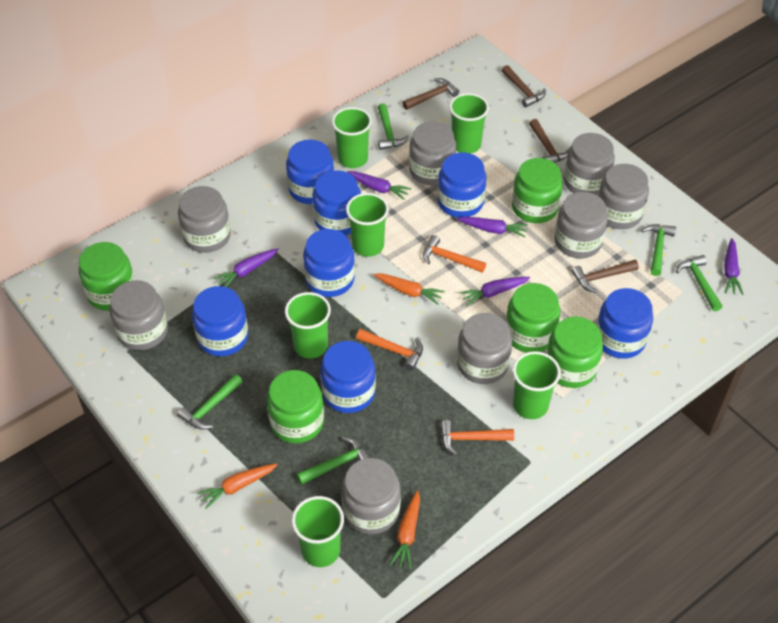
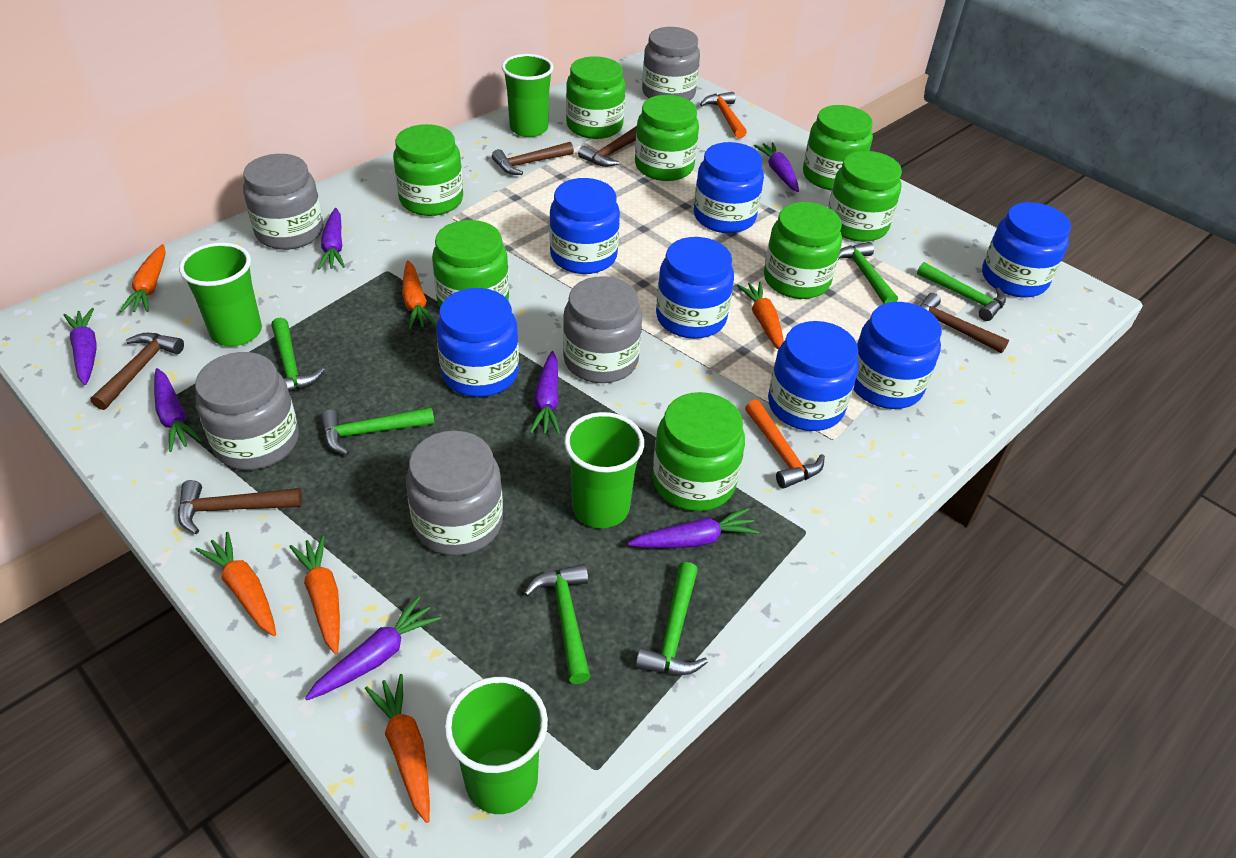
brown hammer: [402,78,459,110] [501,65,546,108] [529,119,569,163] [571,260,639,293] = 4 -> [90,333,184,410] [178,480,302,534] [492,142,574,175] [578,126,637,167] [920,293,1009,353] = 5
green cup: [285,292,331,358] [292,496,344,567] [332,107,372,168] [346,193,389,257] [449,93,489,154] [513,351,561,419] = 6 -> [179,242,262,346] [444,677,548,814] [502,54,554,137] [564,412,644,528] = 4
green hammer: [177,374,243,430] [297,437,371,485] [378,103,408,150] [641,224,676,276] [676,255,723,311] = 5 -> [271,317,325,392] [321,407,435,455] [524,564,591,684] [635,562,708,675] [838,242,898,304] [917,262,1006,321] = 6
green jar: [79,242,135,311] [267,370,324,443] [505,283,560,353] [512,158,563,223] [546,317,603,388] = 5 -> [393,124,463,216] [432,220,509,307] [566,56,626,139] [635,95,699,181] [652,392,745,511] [764,202,842,299] [803,105,873,190] [828,151,902,242] = 8
grey jar: [109,280,168,350] [178,186,231,253] [342,458,401,534] [409,121,456,185] [457,313,512,384] [555,192,608,258] [564,133,615,196] [598,164,649,229] = 8 -> [195,352,299,470] [243,154,324,250] [406,430,503,556] [563,276,642,383] [642,27,700,100] = 5
orange carrot: [197,464,277,509] [374,273,445,305] [390,491,420,569] = 3 -> [120,244,166,312] [195,532,276,636] [289,535,340,654] [365,674,430,823] [402,260,437,330] [737,282,784,350] = 6
orange hammer: [356,329,423,370] [423,235,486,273] [440,420,514,455] = 3 -> [700,92,747,138] [745,399,825,489] = 2
purple carrot: [213,248,279,287] [347,171,411,200] [457,216,528,238] [459,277,530,306] [724,238,744,295] = 5 -> [63,308,97,385] [154,368,202,452] [305,596,441,700] [318,208,345,270] [530,351,560,435] [628,508,760,548] [754,142,799,192] = 7

